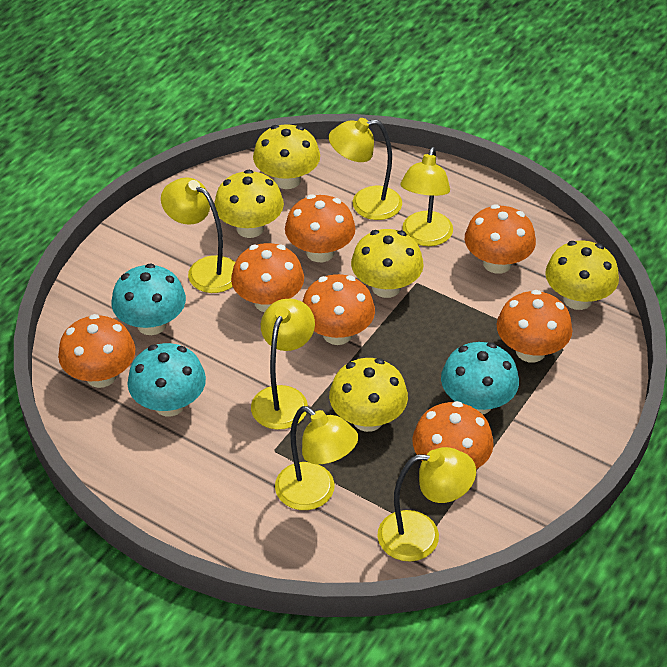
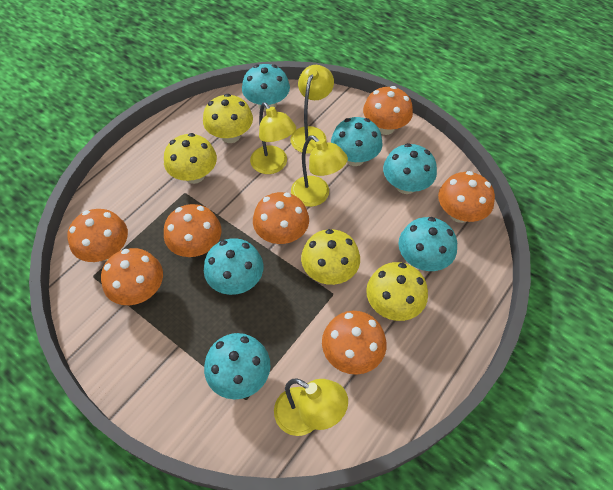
turquoise mushroom: [111,263,186,335] [127,343,206,416] [441,342,519,415] = 3 -> [204,238,263,295] [204,333,270,399] [242,64,290,111] [331,117,383,166] [383,143,437,194] [398,217,457,271] = 6
yellow lamp: [161,177,235,293] [251,299,315,430] [275,406,358,510] [329,118,402,220] [377,447,476,562] [400,147,453,246] = 6 -> [250,102,296,174] [274,378,348,436] [290,65,334,154] [291,135,348,207] = 4
yellow mushroom: [214,170,284,238] [253,124,320,189] [329,358,408,432] [351,229,424,298] [545,241,619,310] = 5 -> [164,133,217,184] [203,94,253,143] [301,229,360,285] [366,262,428,321] = 4

